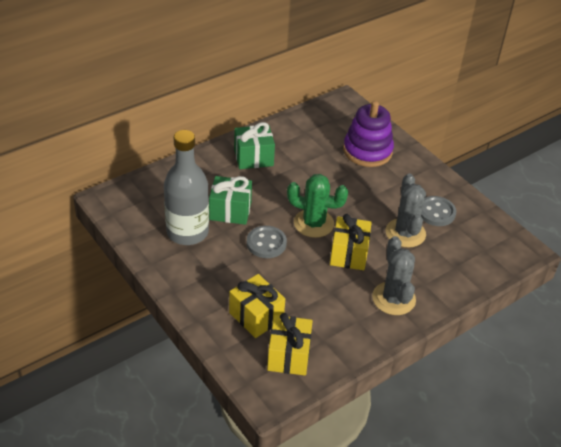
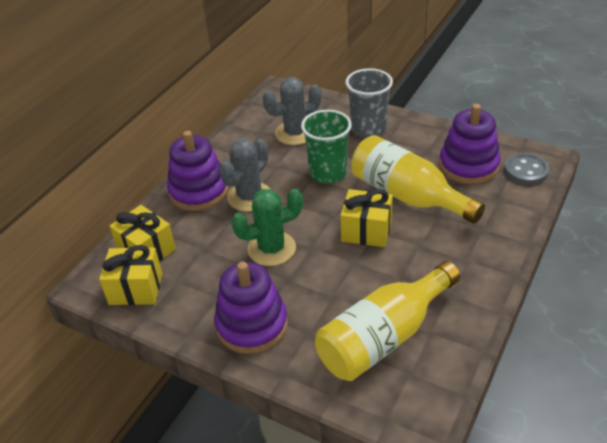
green cup: none = 0 -> [301,110,352,184] = 1
green gift: [209,176,252,225] [234,122,275,169] = 2 -> none = 0
grey bottle: [164,130,209,245] = 1 -> none = 0
grey button: [247,226,287,258] [421,196,456,226] = 2 -> [504,153,549,185] = 1
grey cup: none = 0 -> [346,68,393,138] = 1
purple stacking toy: [343,101,394,167] = 1 -> [167,131,228,211] [214,262,288,354] [439,104,501,184] = 3
yellow bottle: none = 0 -> [315,261,460,381] [351,135,485,224] = 2

